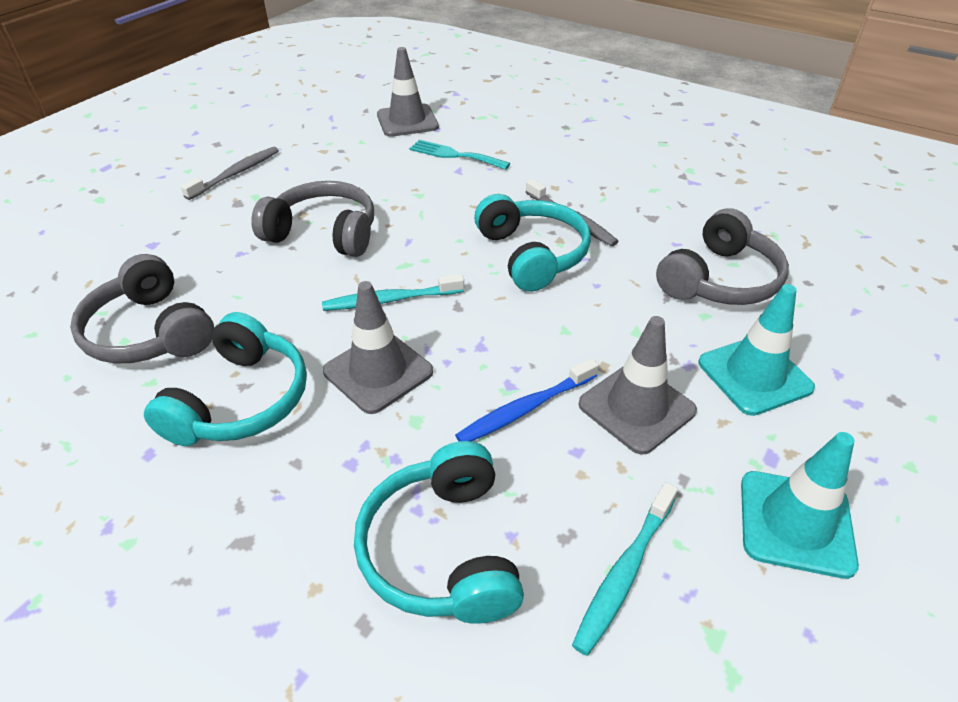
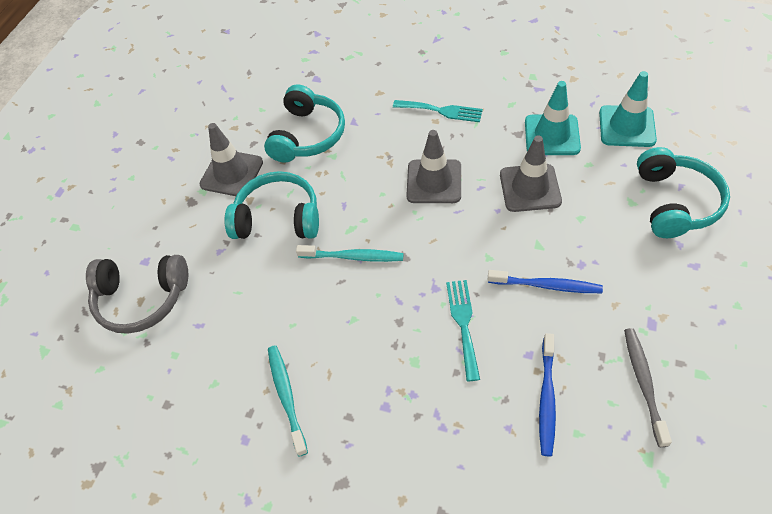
blue toothbrush: [455,358,599,441] = 1 -> [487,270,603,293] [539,333,556,456] = 2
grey headphones: [70,254,214,364] [251,181,374,257] [656,209,789,305] = 3 -> [86,255,188,334] = 1
grey toothbrush: [180,147,279,200] [525,179,618,246] = 2 -> [624,328,672,447] = 1
turquoise fork: [409,140,510,170] = 1 -> [393,100,483,122] [446,280,480,381] = 2

